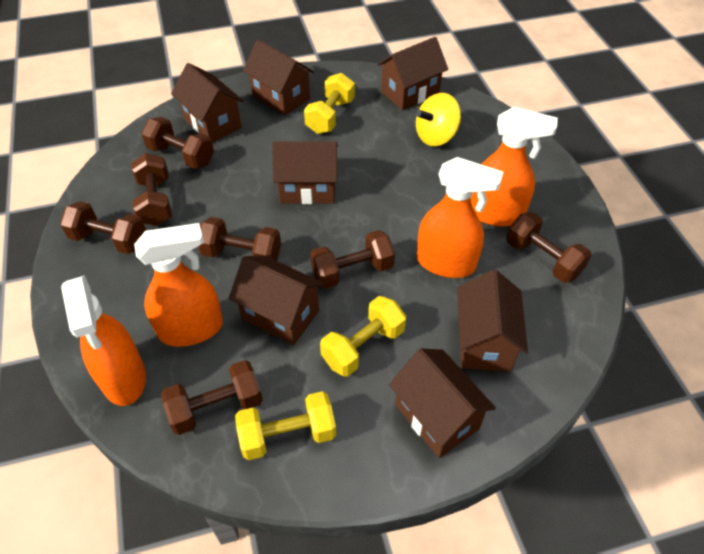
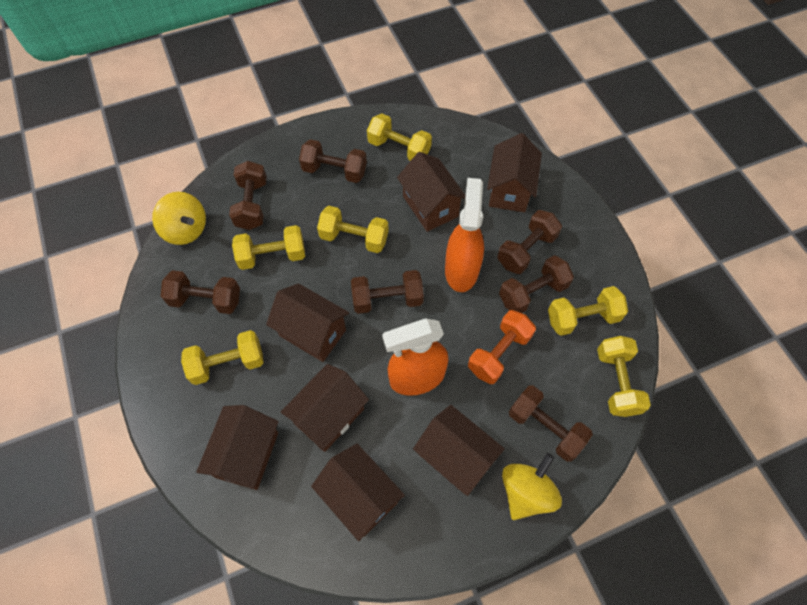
orange dumbbell: none = 0 -> [468,310,536,384] = 1
orange spray bottle: [61,275,146,406] [134,223,223,347] [417,157,503,278] [471,107,558,227] = 4 -> [382,318,448,396] [445,178,484,292] = 2
yellow dumbbell: [235,391,336,460] [304,73,355,134] [320,296,406,377] = 3 -> [181,330,264,385] [232,225,305,270] [317,206,389,253] [367,113,432,161] [548,286,628,336] [597,336,651,417] = 6
yellow spinning top: [416,93,461,146] = 1 -> [152,192,206,245] [502,453,562,520] = 2

